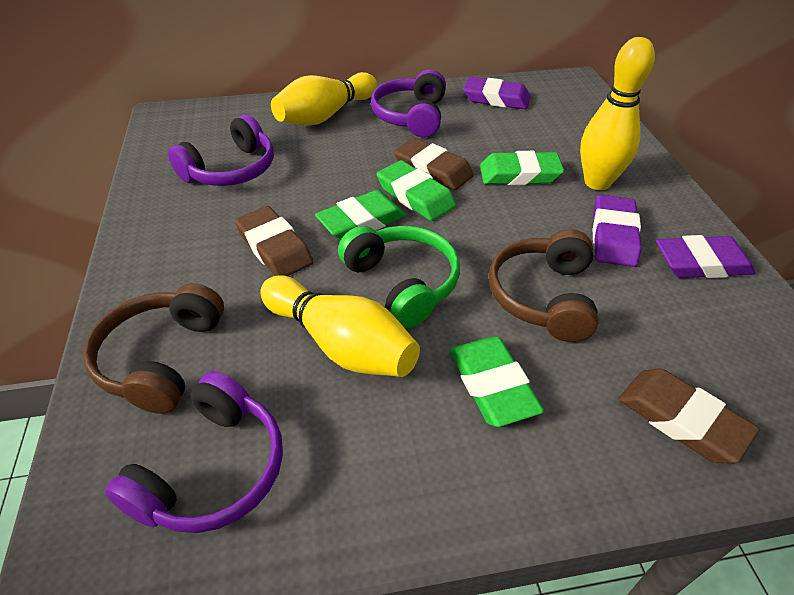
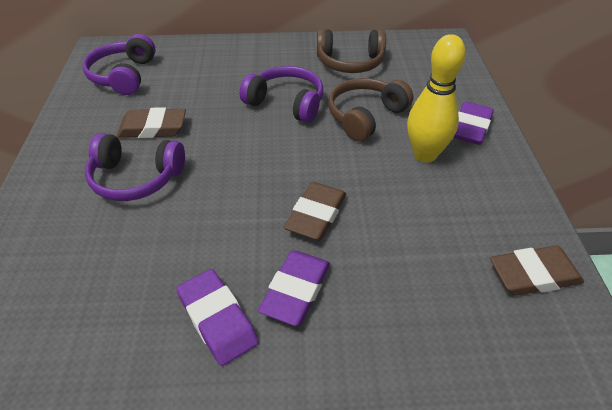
green eraser: [315,190,406,240] [377,160,456,221] [450,337,544,427] [480,151,564,185] = 4 -> none = 0
green headphones: [338,226,460,328] = 1 -> none = 0
yellow bowling pin: [260,275,420,377] [271,72,377,125] [580,37,655,190] = 3 -> [407,34,466,163] = 1

